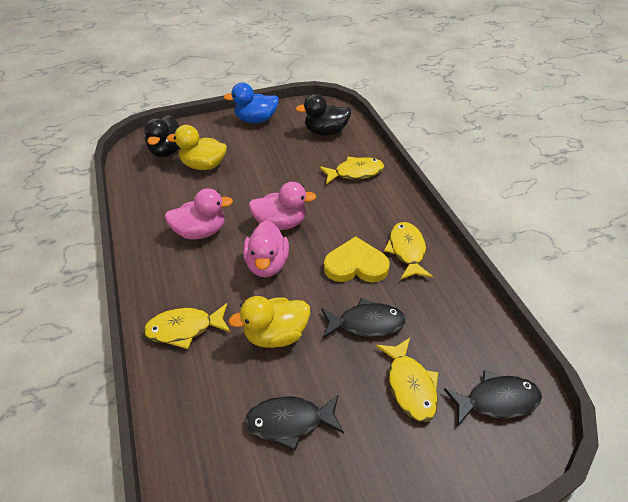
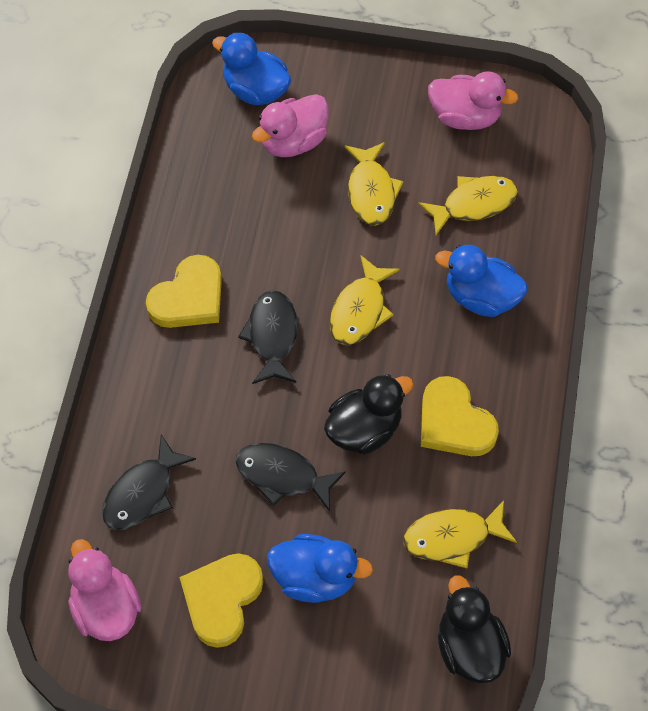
blue duck: [224,83,279,123] = 1 -> [212,32,291,105] [267,534,373,603] [435,245,527,317] = 3
yellow duck: [167,125,227,170] [228,296,310,348] = 2 -> none = 0
yellow heart: [324,236,390,283] = 1 -> [146,255,222,328] [180,553,263,648] [421,376,499,456] = 3

